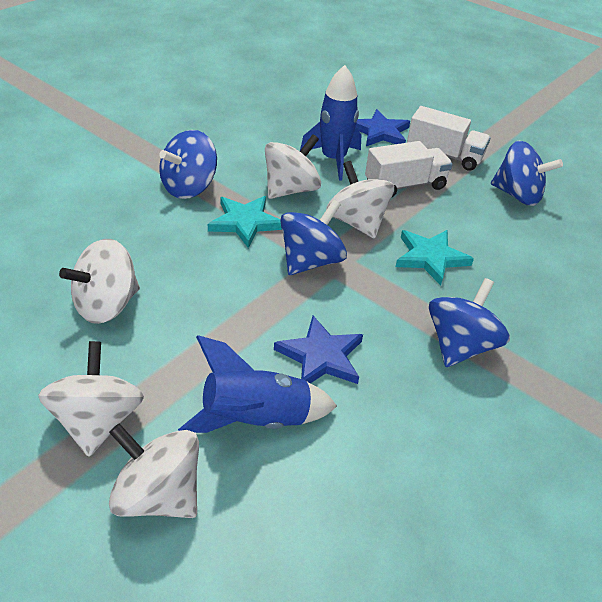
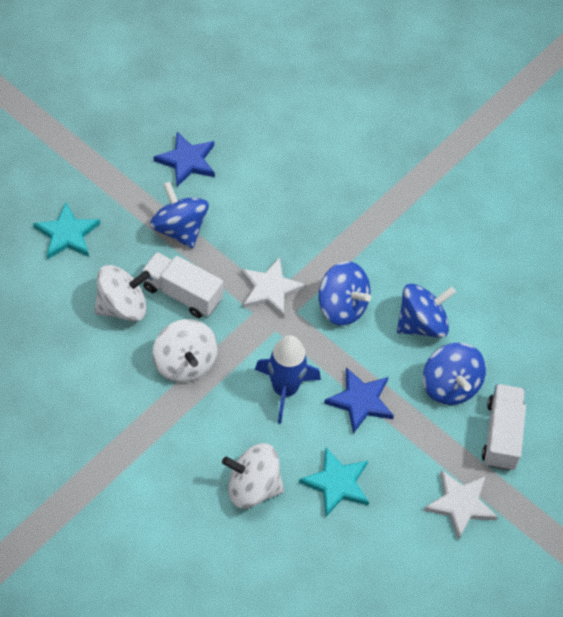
blue rocket: [178,335,337,433] [300,65,361,180] = 2 -> [255,335,321,424] = 1
white spinning top: [38,341,144,457] [59,239,140,324] [109,423,199,518] [265,134,321,199] [326,161,394,239] = 5 -> [94,265,151,321] [152,319,218,382] [222,443,284,509] = 3
white star: none = 0 -> [241,257,306,318] [424,470,498,540] = 2

